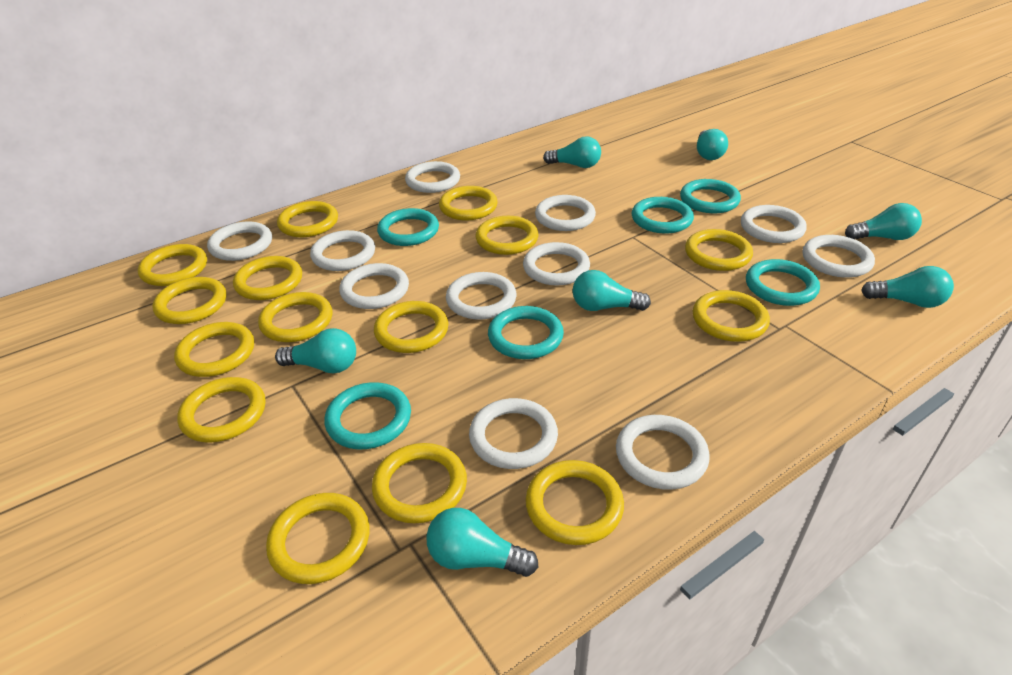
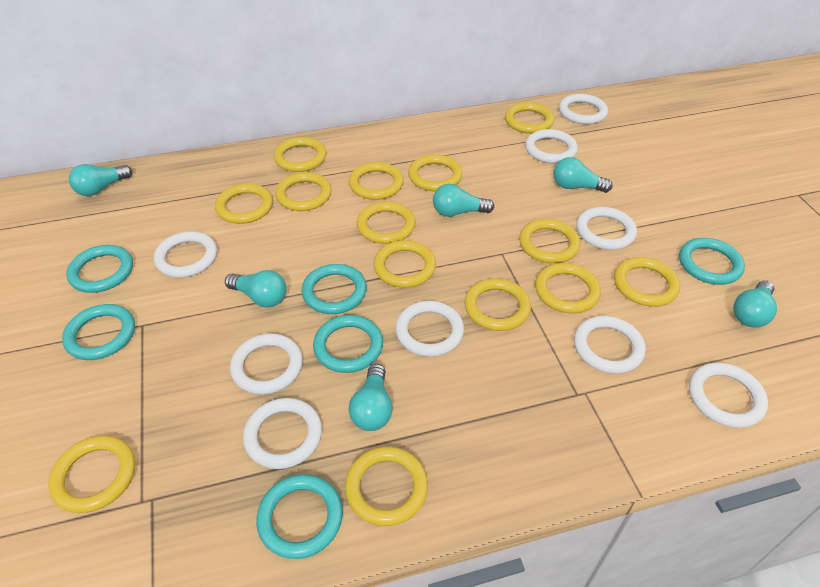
turquoise light bulb: [275,328,356,373] [426,508,538,577] [543,136,601,168] [572,270,651,311] [697,129,728,160] [845,203,922,240] [861,266,954,308] = 7 -> [69,164,132,196] [225,270,286,308] [348,364,393,431] [433,184,494,217] [553,157,613,193] [733,280,777,328] = 6
white ring: [207,221,272,261] [310,230,375,271] [339,263,409,309] [405,161,460,193] [446,272,517,320] [469,398,558,469] [523,242,590,286] [535,195,596,231] [616,415,710,490] [741,205,807,243] [803,235,875,278] = 11 -> [154,231,217,278] [230,334,303,394] [243,398,322,469] [395,301,464,357] [525,129,578,164] [559,94,608,124] [574,316,646,374] [576,207,637,250] [689,362,768,428] = 9
yellow ring: [138,244,207,286] [152,277,227,324] [174,322,254,377] [177,377,266,442] [233,256,302,300] [258,292,333,342] [266,493,369,584] [277,201,338,237] [372,443,467,523] [374,301,448,353] [439,186,498,221] [475,216,539,255] [525,460,624,545] [685,229,753,271] [692,290,770,342] = 15 -> [48,435,135,513] [215,183,273,224] [274,137,326,172] [275,172,332,211] [345,447,428,526] [349,162,404,200] [357,201,416,244] [373,240,436,288] [408,154,462,191] [464,278,531,331] [505,102,554,134] [519,219,580,263] [535,263,601,313] [614,257,680,307] = 14

